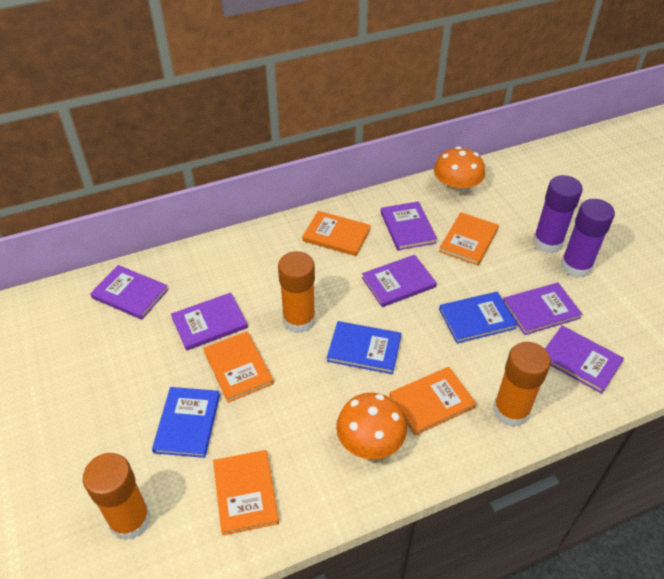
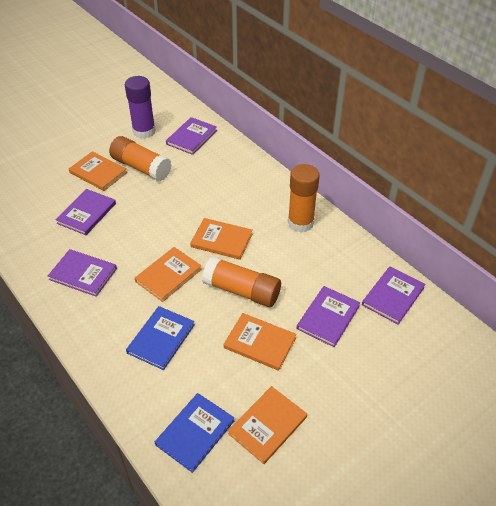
blue book: [152,387,220,458] [327,321,401,374] [439,292,518,343] = 3 -> [126,306,195,370] [155,393,234,473] = 2
orange mushroom: [336,393,407,459] [434,146,485,195] = 2 -> none = 0
purple book: [90,265,169,320] [171,293,248,351] [362,255,437,307] [381,201,437,250] [503,282,582,335] [545,326,624,394] = 6 -> [48,249,117,297] [56,189,116,235] [166,117,217,155] [297,286,360,347] [362,266,425,325] = 5
purple glue stick: [533,175,583,253] [561,199,615,278] = 2 -> [125,76,156,139] = 1

